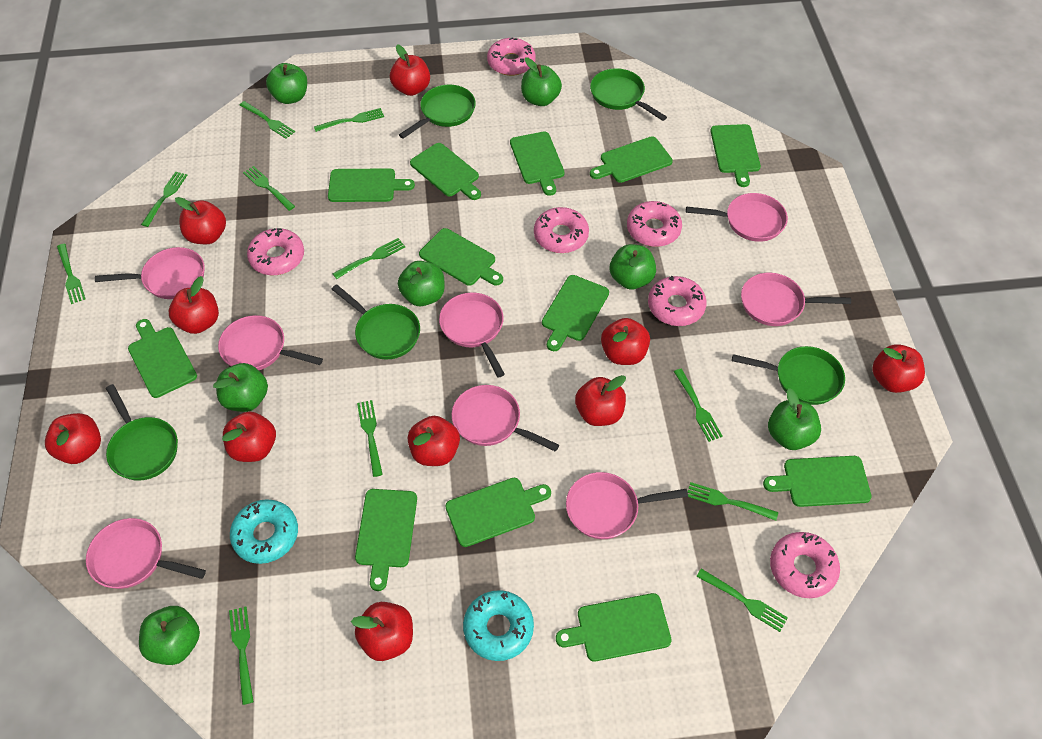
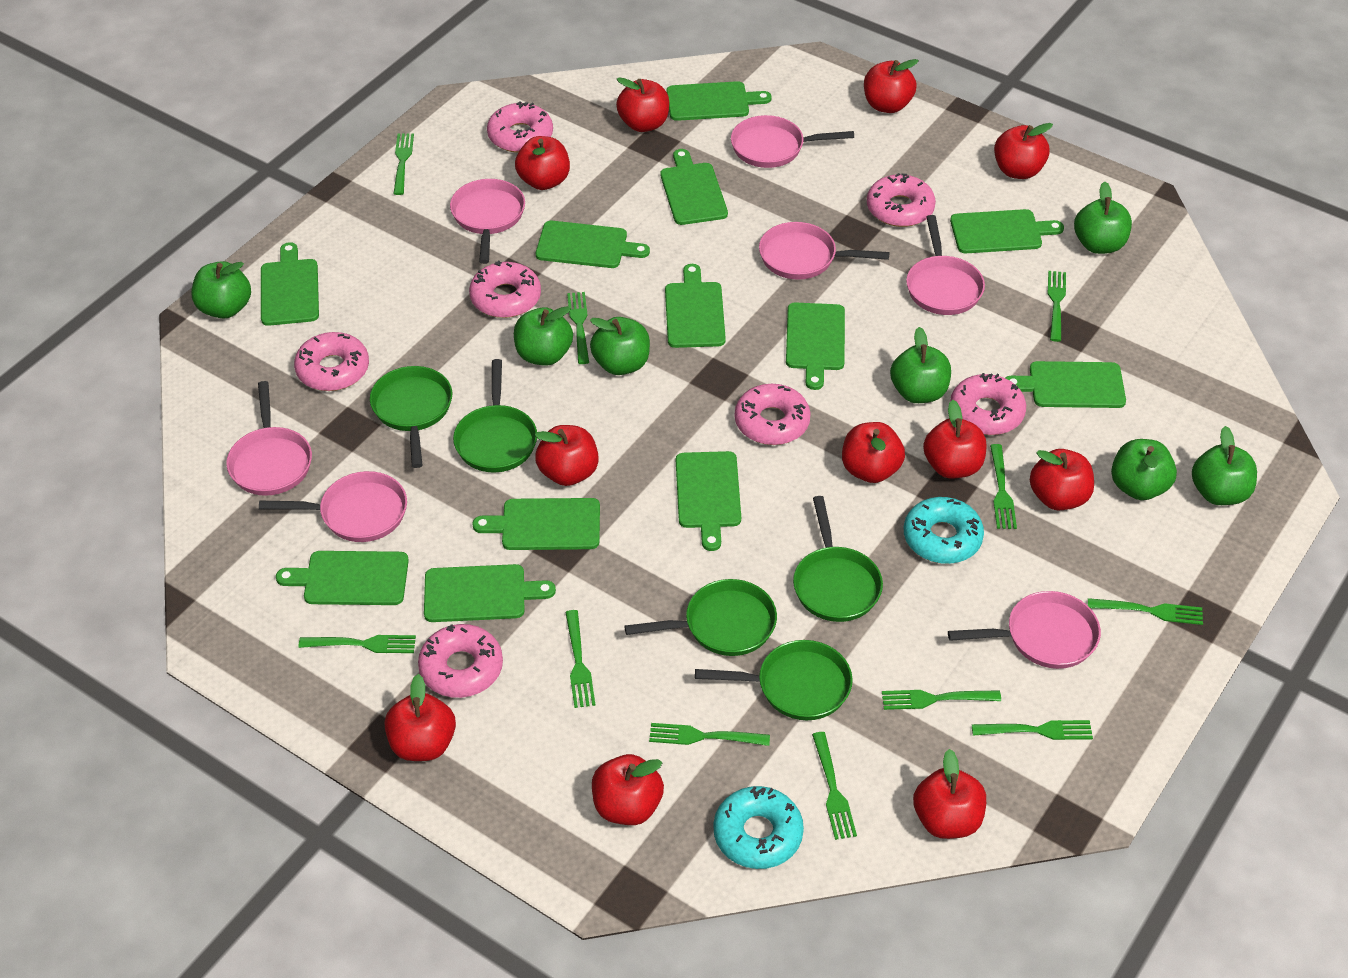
pink donut: [247,228,304,275] [487,37,536,76] [534,207,589,253] [627,201,682,247] [648,276,707,326] [770,532,840,598] = 6 -> [294,332,369,391] [418,624,503,698] [469,261,541,318] [487,101,553,153] [735,384,811,445] [867,173,936,227] [950,373,1026,435] = 7
pink pan: [86,518,206,589] [95,247,205,299] [218,315,323,370] [439,293,505,377] [452,385,559,452] [566,472,688,539] [686,193,788,242] [741,273,851,326] = 8 -> [226,381,312,496] [259,471,407,542] [450,179,525,264] [731,115,854,168] [759,222,890,280] [906,215,985,315] [948,591,1101,669] = 7
red apple: [45,413,101,464] [169,276,219,334] [175,197,226,244] [222,412,276,462] [351,602,413,661] [390,45,430,96] [408,416,460,466] [575,375,626,426] [601,318,650,365] [872,344,925,393] = 10 -> [385,674,456,761] [515,136,570,190] [534,425,599,486] [592,754,664,825] [616,77,669,132] [842,422,905,483] [864,59,919,113] [913,749,986,839] [923,400,986,478] [994,123,1053,179] [1030,449,1094,511] = 11

